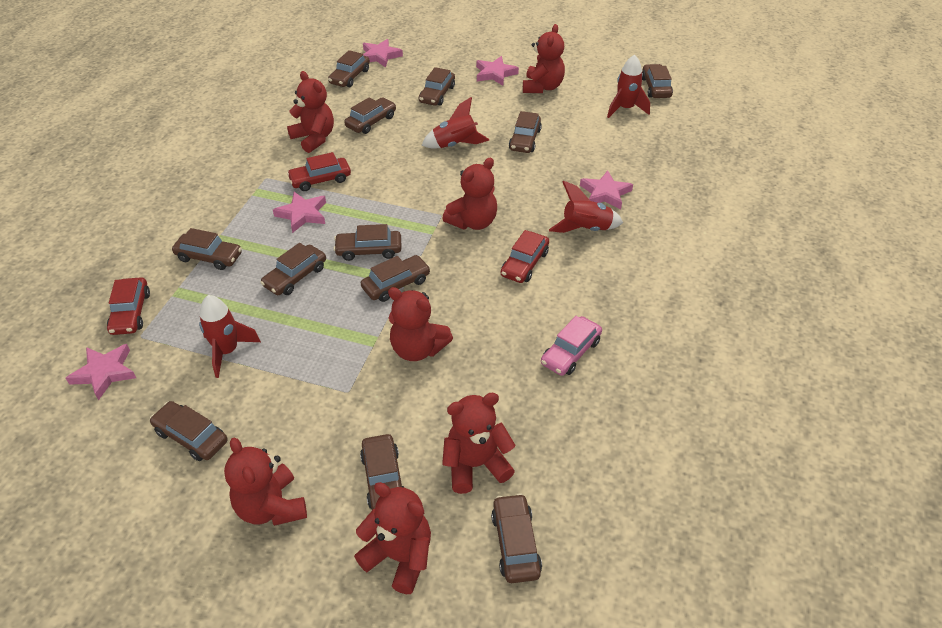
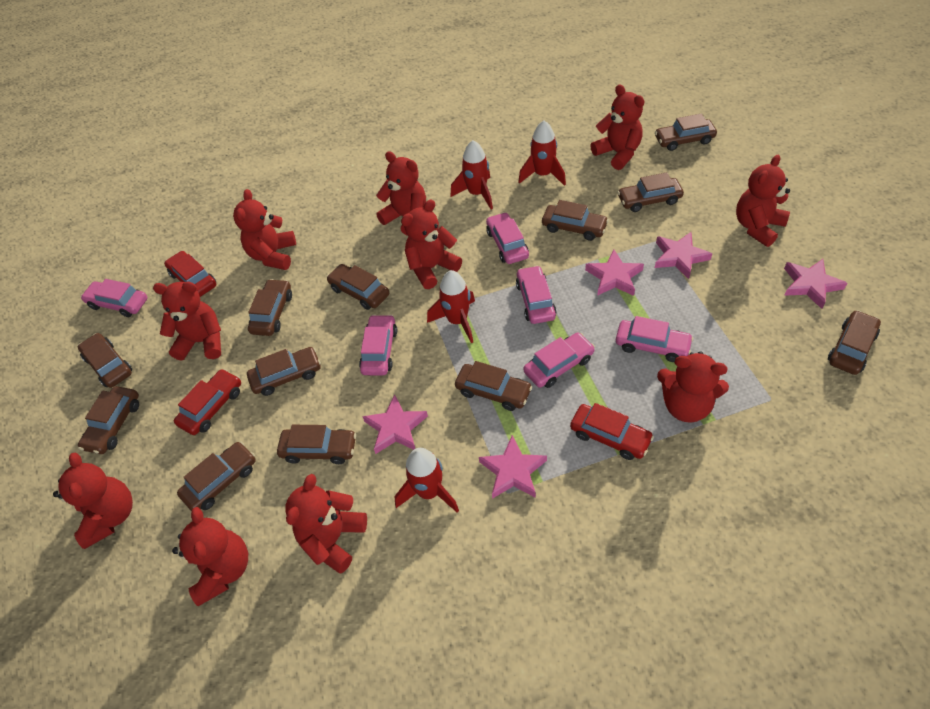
pink car: [541,316,602,376] = 1 -> [81,279,148,317] [359,314,397,375] [486,212,529,264] [516,265,557,324] [524,332,595,388] [616,316,693,362] = 6
red teddy bear: [224,438,307,526] [287,71,334,153] [354,482,431,594] [388,287,453,361] [442,158,497,230] [442,393,516,494] [523,24,565,93] = 7 -> [53,452,133,549] [153,282,221,361] [172,507,248,606] [233,189,296,270] [285,474,367,574] [376,151,426,236] [401,200,462,289] [590,84,644,170] [657,351,729,423] [736,155,790,247] = 10

